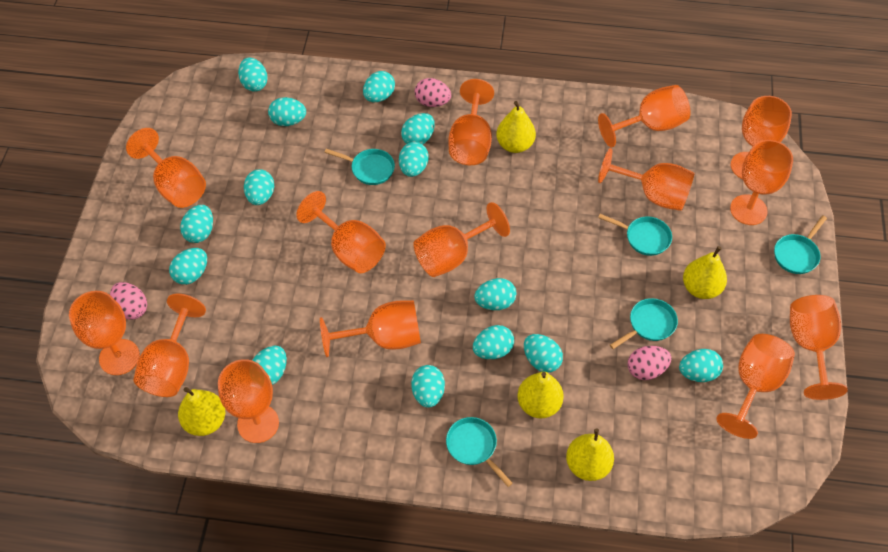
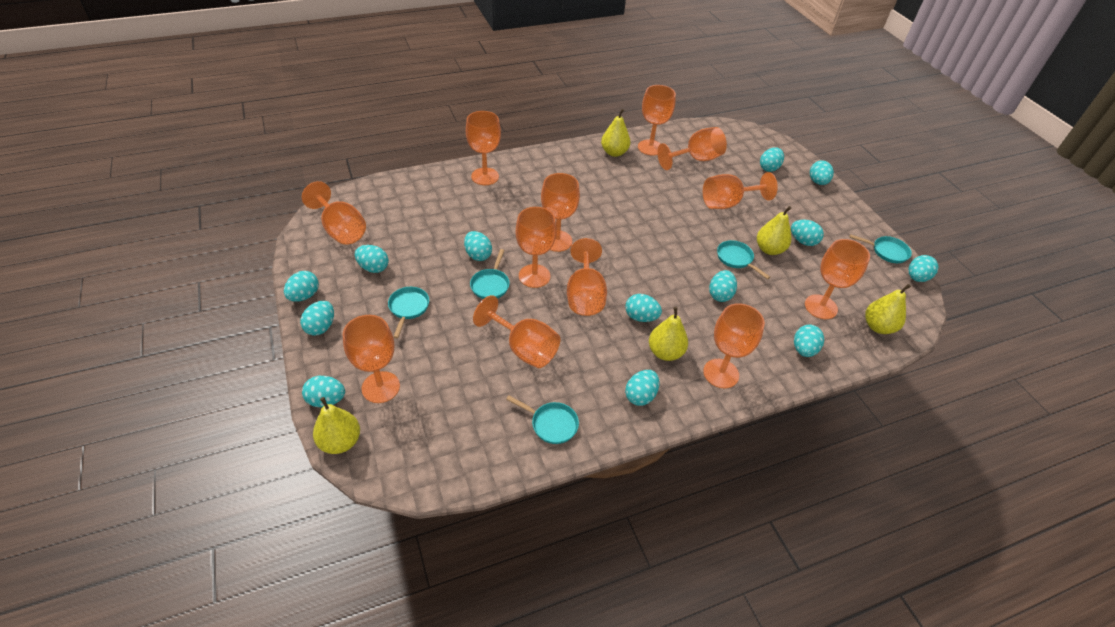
orange goblet: [69,291,140,375] [126,128,206,208] [134,294,206,397] [218,359,279,443] [296,191,386,273] [320,300,421,357] [414,202,510,277] [449,79,494,165] [598,85,691,147] [598,148,695,211] [716,334,795,439] [730,140,793,225] [731,96,792,179] [790,295,848,400] = 14 -> [302,181,366,245] [343,315,400,403] [466,111,501,185] [473,295,560,368] [516,207,556,288] [541,173,580,252] [567,238,607,316] [638,85,676,156] [657,127,727,170] [703,172,778,209] [703,303,765,388] [805,239,870,319] = 12
pink egg: [110,282,147,320] [415,78,451,107] [628,346,672,380] = 3 -> none = 0
turquoise egg: [169,248,207,285] [180,205,213,243] [238,58,268,92] [244,169,274,205] [253,346,287,385] [268,97,306,126] [363,71,395,102] [399,142,429,177] [401,113,435,144] [411,365,445,408] [473,325,514,359] [474,278,517,310] [524,334,563,373] [679,349,723,382] = 14 -> [284,271,319,302] [300,301,334,336] [302,376,345,407] [355,245,389,273] [464,231,492,261] [625,294,662,322] [625,370,659,406] [709,270,737,302] [760,147,784,172] [791,220,824,246] [794,325,824,357] [810,161,834,185] [908,255,938,282] = 13

